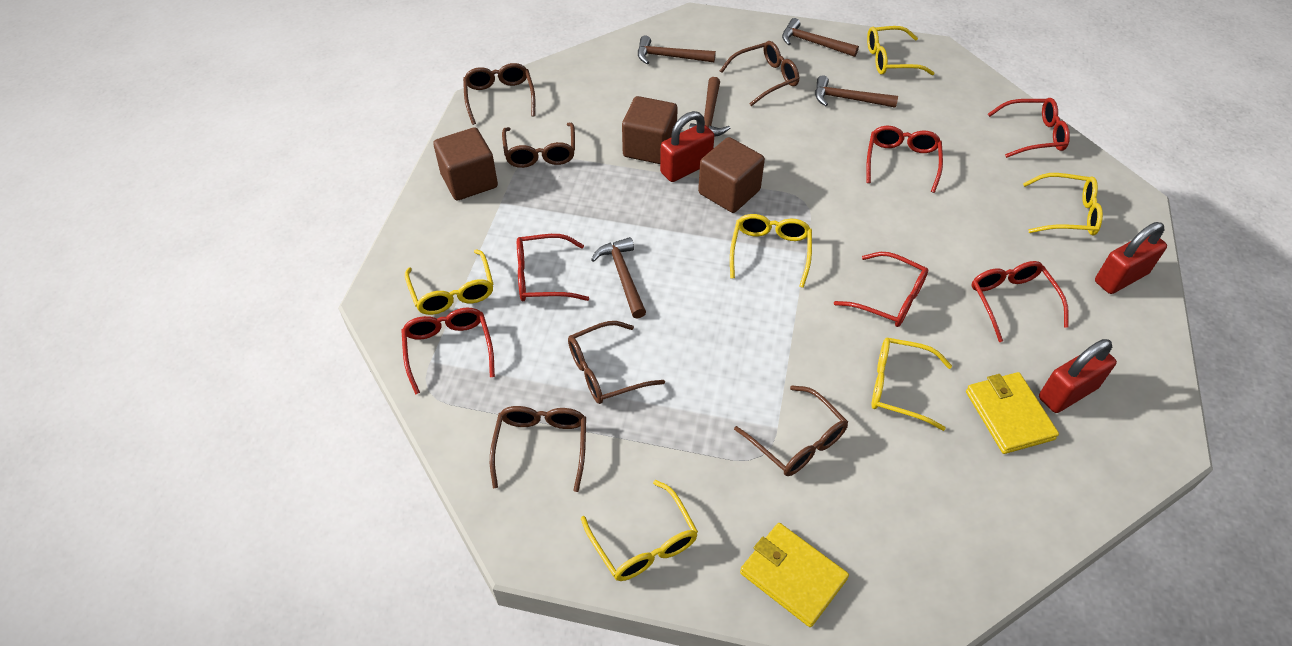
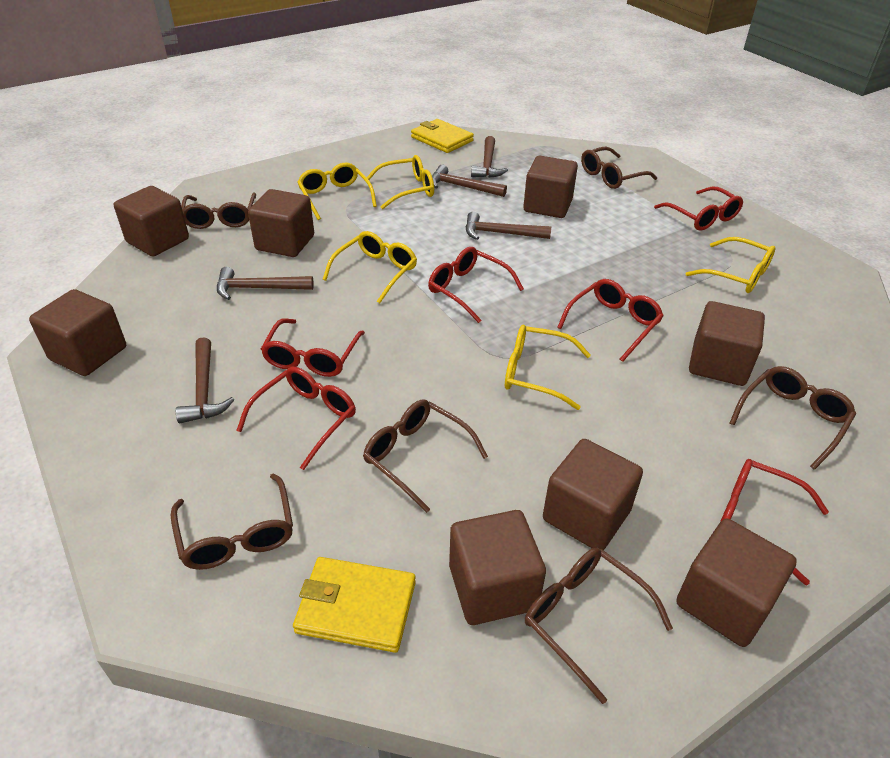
brown cube: [433,127,498,200] [622,96,678,164] [698,137,765,213] = 3 -> [29,289,126,376] [114,186,189,256] [248,189,314,257] [449,510,546,625] [523,156,578,218] [543,439,643,550] [676,519,797,647] [689,301,765,386] = 8
red padlock: [660,111,714,182] [1039,339,1117,413] [1095,222,1167,294] = 3 -> none = 0
yellow glasses: [405,249,493,315] [581,480,698,581] [730,214,812,288] [867,26,934,75] [872,338,952,431] [1023,173,1103,235] = 6 -> [297,162,377,220] [323,231,417,303] [367,155,434,209] [505,325,591,410] [686,237,776,293] = 5

